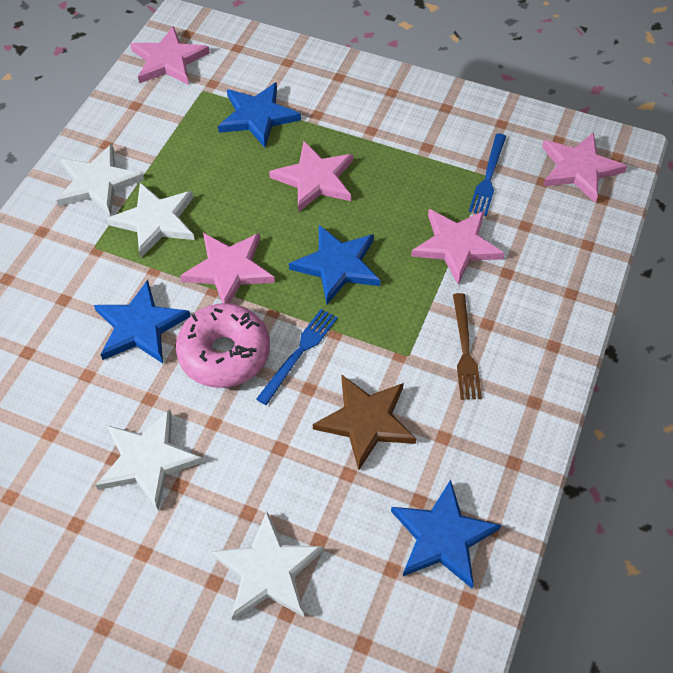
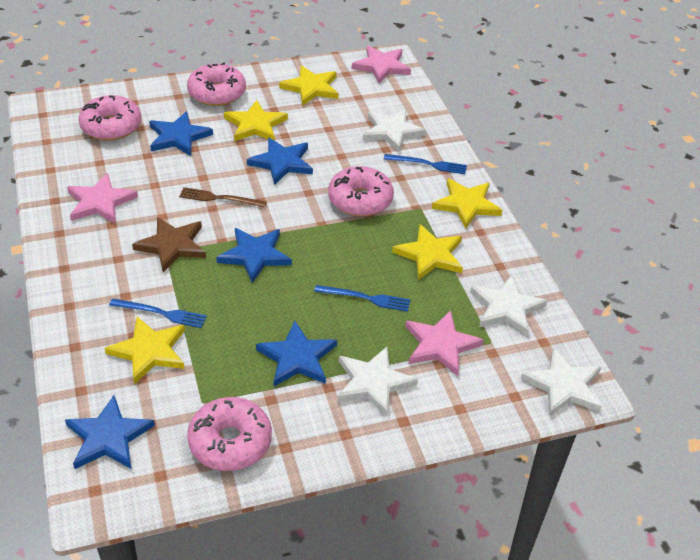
blue fork: [256,309,338,405] [469,133,506,216] = 2 -> [109,298,207,328] [314,285,411,312] [384,154,467,174] = 3
blue star: [94,280,190,363] [218,82,301,148] [289,225,381,304] [391,479,501,588] = 4 -> [65,395,155,469] [149,111,213,156] [216,228,292,283] [247,138,313,185] [256,321,337,386] = 5
pink donut: [176,303,270,388] = 1 -> [78,95,141,141] [187,62,246,106] [187,397,272,471] [328,166,394,216] = 4
pink star: [130,26,210,85] [180,233,275,304] [269,141,353,212] [411,209,505,284] [542,132,627,203] = 5 -> [67,173,138,224] [352,46,411,83] [405,310,484,376] = 3
yellow star: none = 0 -> [105,317,185,384] [224,100,288,141] [279,65,339,106] [392,224,463,280] [432,178,502,229] = 5

